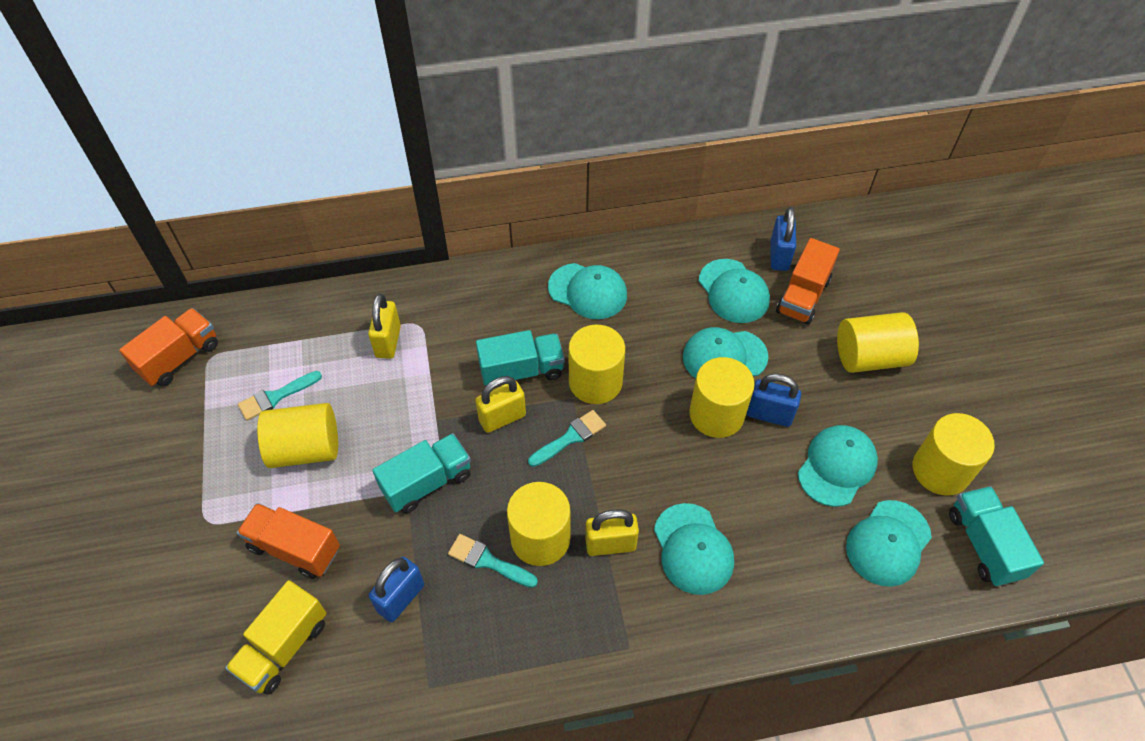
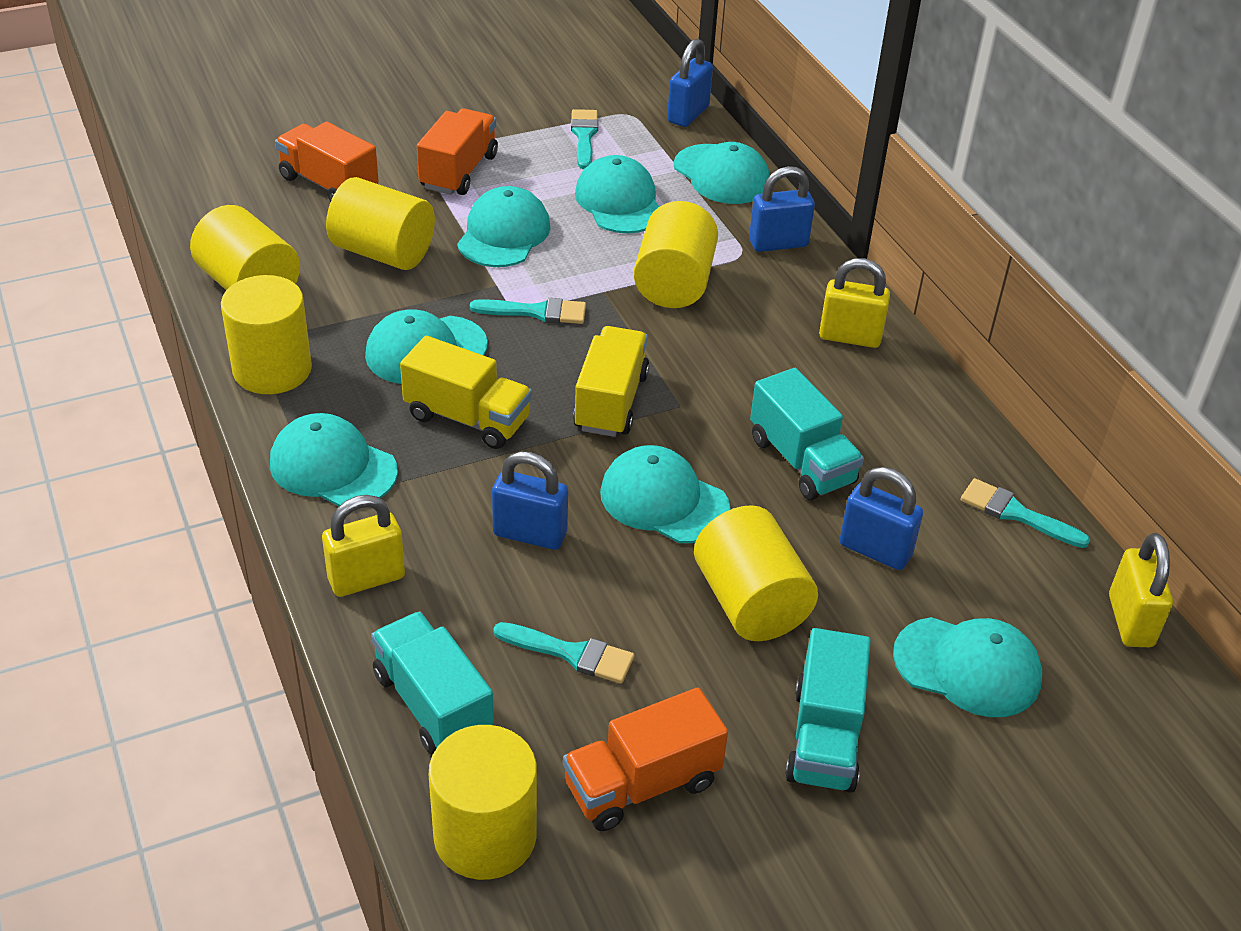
blue padlock: [369,557,424,622] [747,373,801,427] [770,207,796,271] = 3 -> [492,451,568,550] [667,39,713,127] [749,166,815,252] [840,467,923,570] = 4
turquoise brush: [238,371,322,421] [448,534,538,588] [528,410,606,467] = 3 -> [470,298,586,324] [494,622,634,683] [571,109,598,169] [961,478,1090,548] = 4
turquoise cap: [548,263,627,319] [654,503,734,595] [683,327,769,379] [699,259,770,323] [798,425,878,507] [846,500,932,587] = 6 -> [270,413,398,506] [365,309,488,384] [457,186,550,267] [575,155,659,234] [600,445,731,543] [674,142,770,204] [893,617,1042,717] = 7
yellow truck: [225,580,327,695] = 1 -> [400,336,532,449] [573,326,650,437] = 2

